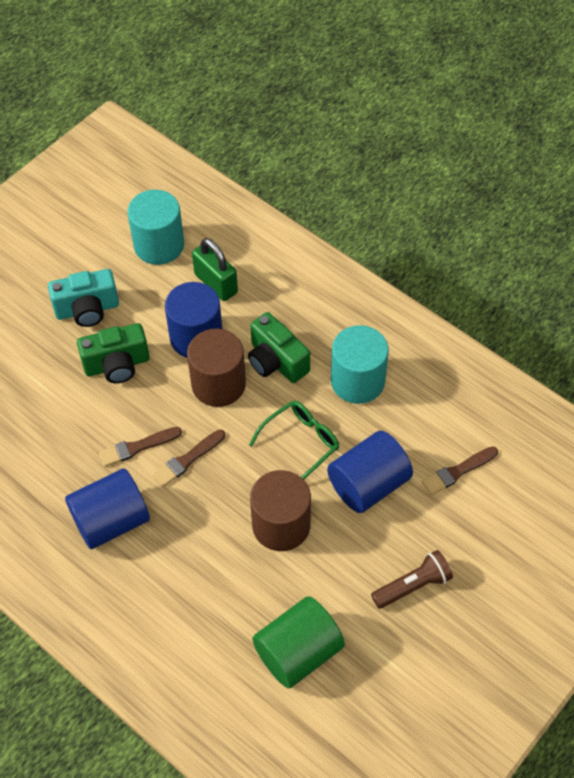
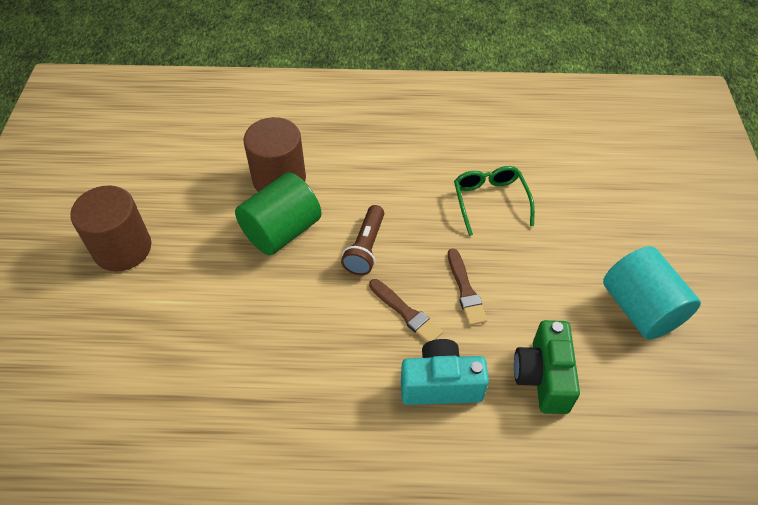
blue cylinder: [65,468,150,549] [165,282,222,358] [327,431,413,513] = 3 -> none = 0
brown brush: [99,427,182,467] [153,430,225,487] [422,446,498,495] = 3 -> [369,279,443,342] [448,248,487,325] = 2
green camera: [77,323,150,383] [248,312,310,383] = 2 -> [514,320,580,414] = 1
green padlock: [192,238,238,301] = 1 -> none = 0
turquoise cylinder: [127,190,184,265] [331,325,389,404] = 2 -> [603,246,701,339] = 1

